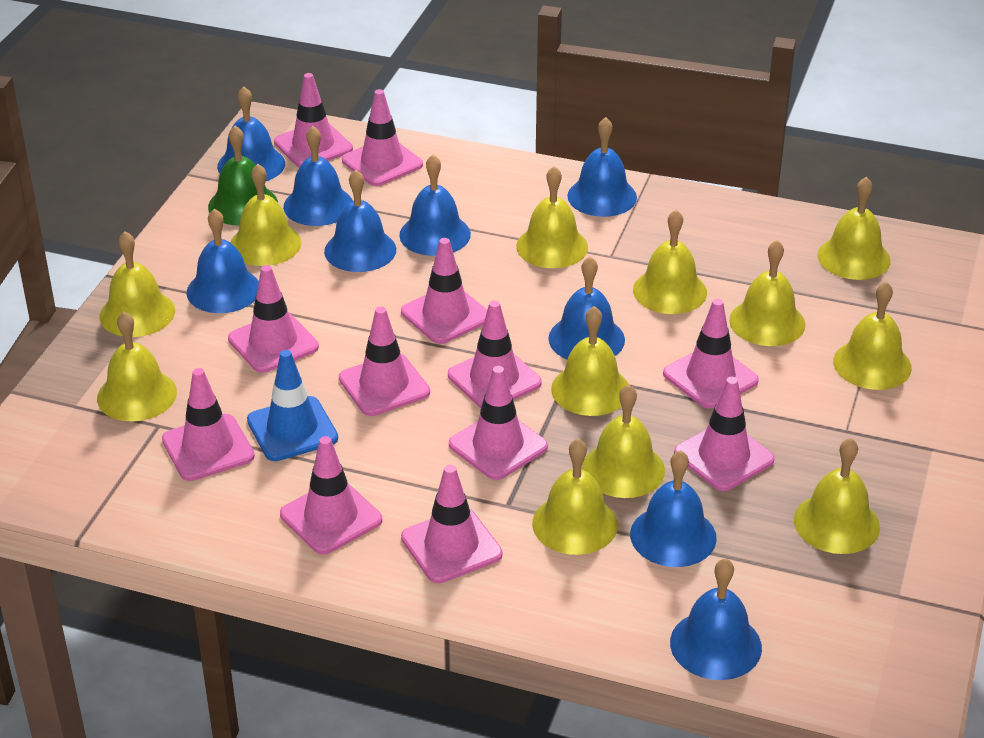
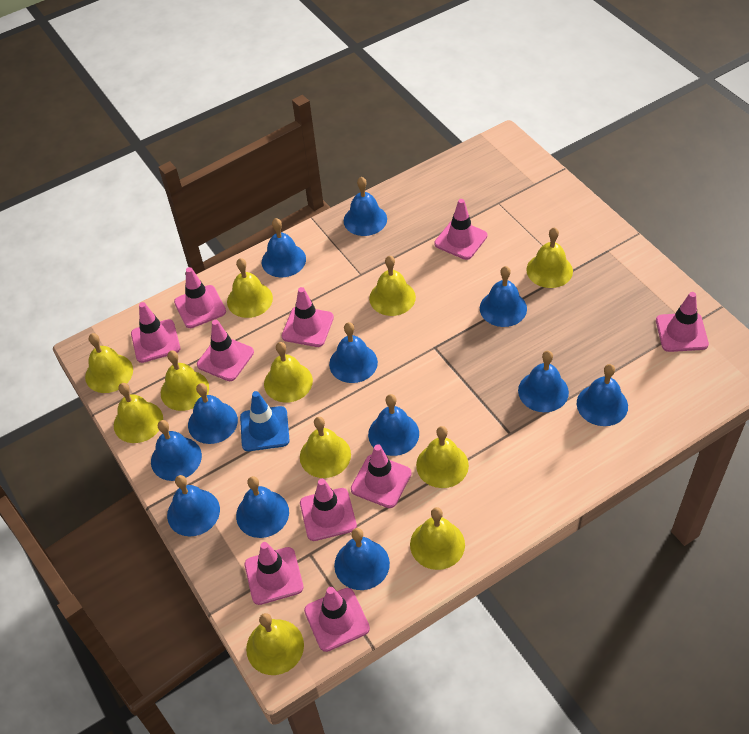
blue bell: [186,209,259,313] [217,86,285,181] [283,126,353,226] [324,170,396,272] [399,154,471,256] [548,256,625,359] [567,117,637,217] [630,450,717,567] [670,558,762,680] = 9 -> [151,420,202,481] [167,475,220,536] [188,383,238,444] [236,476,289,538] [262,218,306,277] [329,322,378,383] [334,528,390,590] [344,177,387,236] [368,394,419,456] [480,266,527,327] [518,351,569,412] [577,364,628,426] = 12
green bell: [208,126,278,226] = 1 -> none = 0
pink traffic cone: [162,368,255,481] [228,265,319,373] [274,73,353,167] [280,436,382,555] [339,307,430,416] [342,89,423,186] [401,238,487,344] [401,465,502,583] [448,301,542,408] [449,366,548,480] [663,299,759,409] [674,377,775,491] = 12 -> [131,302,180,363] [174,267,226,328] [197,320,254,381] [245,542,304,605] [282,287,334,347] [300,479,357,541] [304,587,370,652] [351,444,412,508] [434,199,487,260] [656,292,709,352] = 10
yellow bell: [97,312,177,422] [99,231,175,337] [230,164,301,266] [516,166,588,268] [532,438,618,555] [551,306,628,416] [582,384,665,498] [633,209,707,314] [729,240,805,346] [794,438,880,554] [818,177,891,280] [833,281,912,390] = 12 -> [85,333,133,393] [114,383,163,443] [161,350,209,411] [227,258,273,318] [246,613,304,675] [264,342,313,403] [300,417,351,478] [369,256,416,316] [410,507,465,570] [416,426,469,488] [526,227,573,288] = 11

